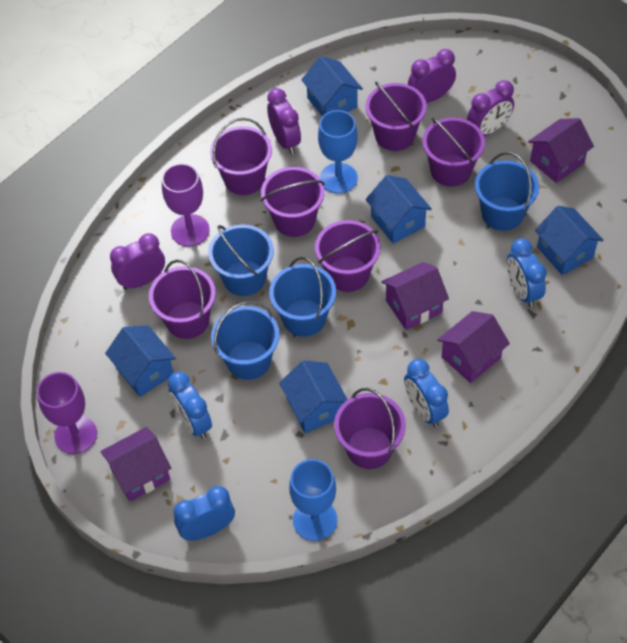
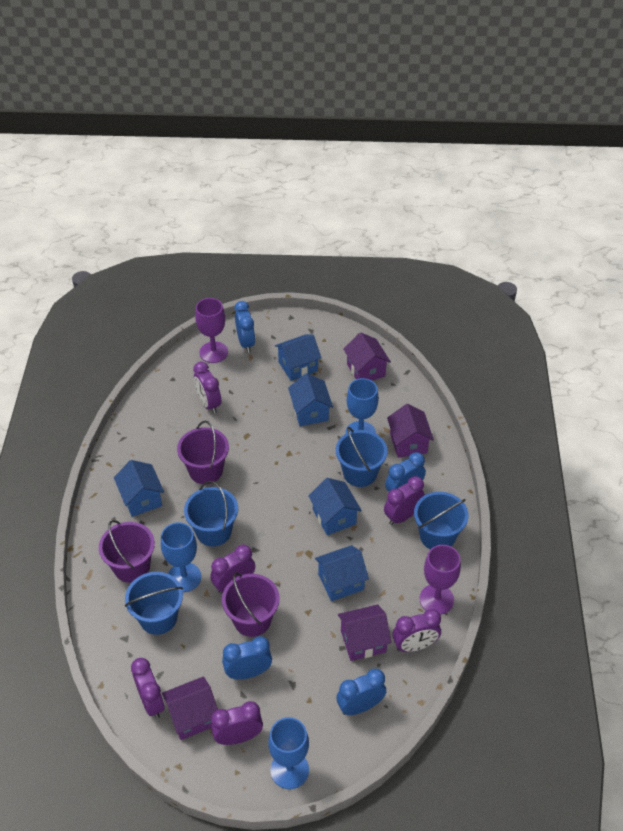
blue goblet: [289,459,337,541] [318,110,358,194] = 2 -> [161,522,201,592] [268,717,309,789] [345,378,378,434] = 3
purple bucket: [149,260,216,339] [210,118,272,195] [261,167,324,237] [315,220,381,292] [334,388,406,469] [365,82,427,151] [422,117,485,187] = 7 -> [99,520,155,583] [177,421,229,484] [222,573,280,637] = 3
purple clock: [110,233,165,290] [267,88,301,154] [408,49,456,103] [467,80,514,136] = 4 -> [131,658,165,718] [193,362,221,414] [210,545,255,594] [211,701,263,745] [384,476,425,525] [393,609,441,652] = 6

